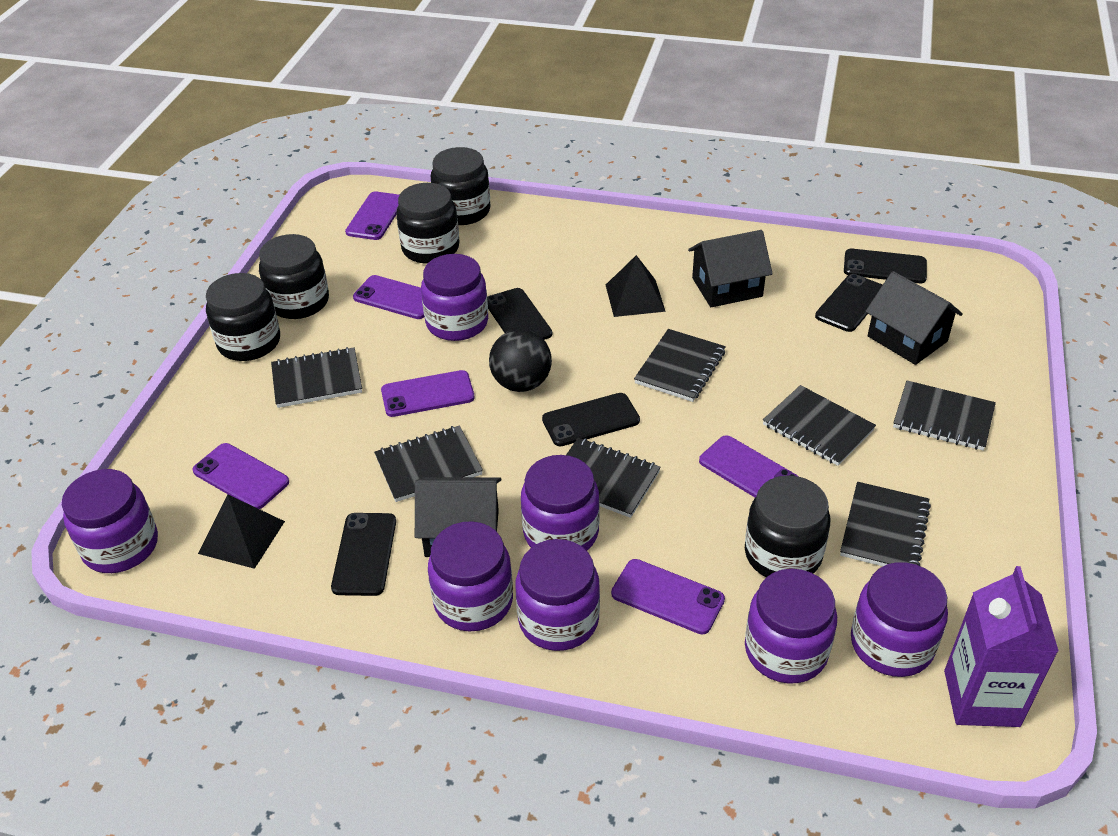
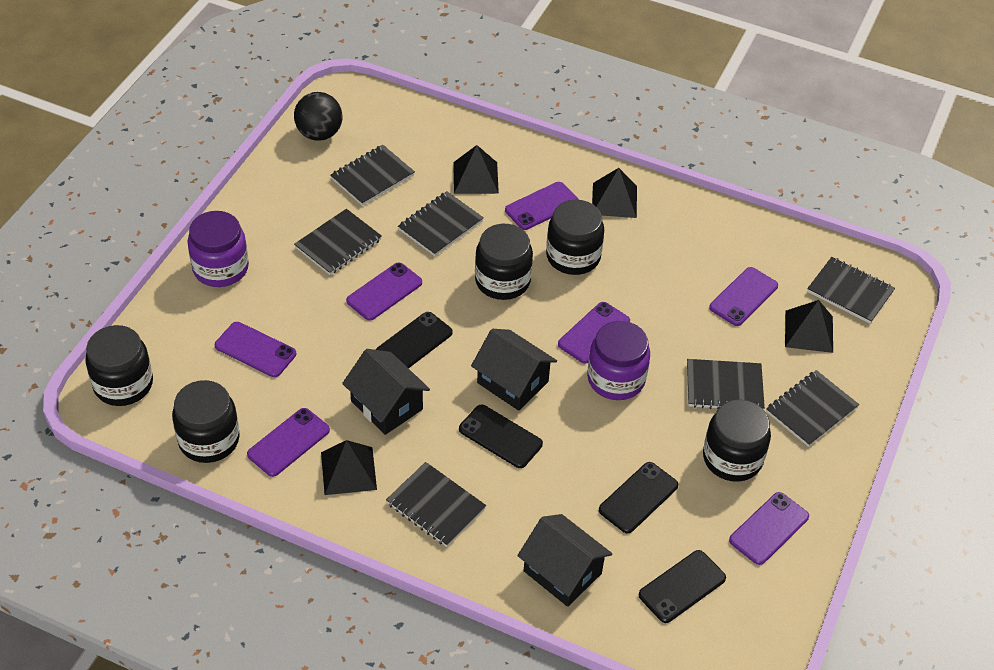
black phone: [331,513,396,596] [487,288,552,340] [542,393,640,446] [815,274,882,332] [844,249,927,283] = 5 -> [376,312,453,368] [459,405,543,468] [599,462,678,533] [639,550,726,623] = 4
black pyramid: [198,494,285,569] [606,255,666,317] = 2 -> [321,440,377,495] [453,145,499,194] [592,168,637,218] [785,300,833,353] = 4
purple carton: [944,566,1059,727] = 1 -> none = 0
purple jar: [62,469,158,573] [421,254,488,341] [428,521,513,631] [515,539,600,651] [521,455,599,551] [745,569,837,684] [851,562,948,677] = 7 -> [187,211,249,287] [587,321,650,400] = 2
purple phone: [192,443,289,509] [345,191,399,240] [353,275,425,319] [381,370,474,417] [611,559,725,635] [699,435,799,498] = 6 -> [215,322,296,377] [247,408,330,477] [346,263,422,321] [505,182,579,230] [558,302,630,364] [709,267,778,326] [729,492,809,565] = 7

